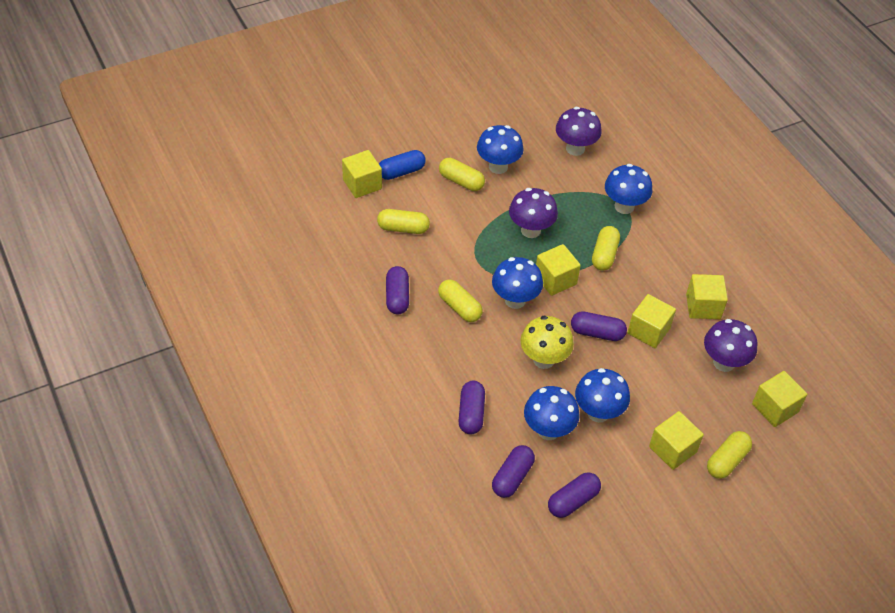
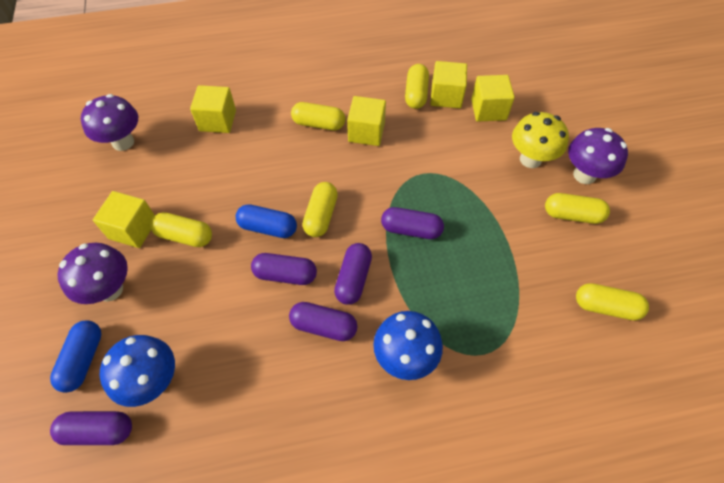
blue capsule: [379,150,426,180] = 1 -> [50,320,101,393] [236,204,297,238] = 2
blue mushroom: [477,125,524,174] [492,257,543,309] [524,386,580,440] [575,368,630,422] [605,164,652,214] = 5 -> [100,335,175,407] [373,311,443,380] = 2
yellow capsule: [377,209,430,234] [438,279,483,322] [439,158,485,191] [592,226,620,271] [707,431,752,479] = 5 -> [150,212,212,247] [291,102,345,130] [303,182,338,237] [405,64,429,109] [545,193,610,224] [576,283,649,321] = 6
yellow cube: [342,150,382,198] [536,244,581,296] [628,294,676,348] [649,411,704,470] [686,274,728,319] [752,371,807,427] = 6 -> [93,191,155,248] [190,85,236,133] [347,96,386,146] [430,61,467,108] [471,75,515,122] = 5

